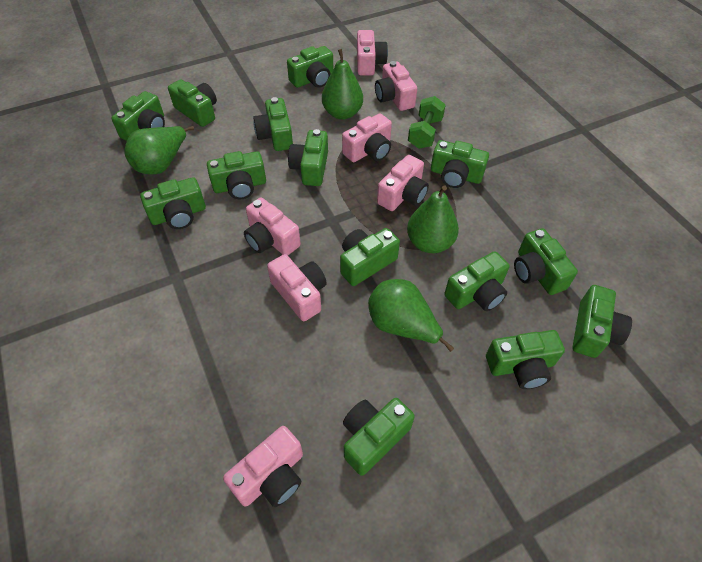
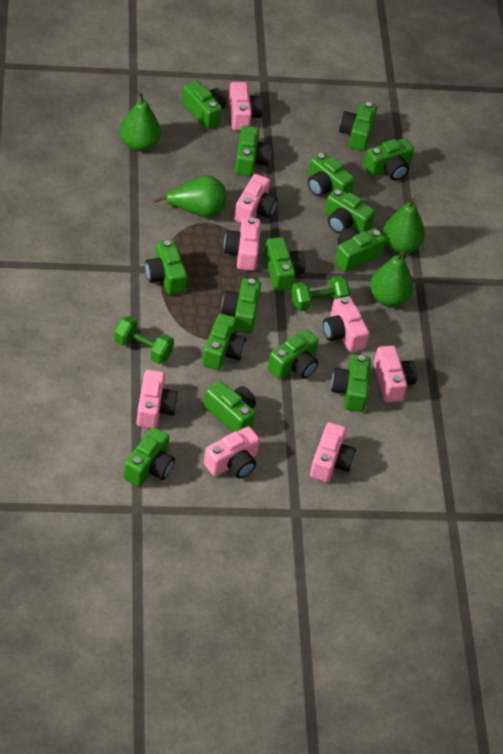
green camera: [111,91,165,141] [140,177,206,229] [168,79,217,127] [207,151,266,199] [253,97,293,151] [287,46,333,88] [288,129,328,186] [340,228,400,286] [343,398,415,476] [431,140,489,188] [444,251,510,311] [486,330,565,389] [514,228,578,295] [572,285,632,358] = 14 -> [124,427,175,486] [145,240,187,295] [182,80,226,130] [202,313,246,370] [204,381,256,432] [221,278,261,334] [235,125,271,176] [264,237,305,291] [268,329,318,380] [308,152,355,197] [324,188,375,234] [331,354,371,412] [335,227,386,273] [339,102,377,151] [364,138,414,180] = 15
green dumbbell: [408,96,446,149] = 1 -> [114,316,174,364] [291,276,350,311] = 2
pink camera: [223,426,303,507] [244,198,301,255] [267,254,327,321] [342,113,392,162] [357,30,388,75] [375,61,417,111] [377,155,429,211] = 7 -> [136,370,178,428] [204,426,260,478] [224,217,261,271] [228,82,263,131] [234,174,278,223] [310,422,356,482] [323,296,369,352] [374,346,417,402] = 8

